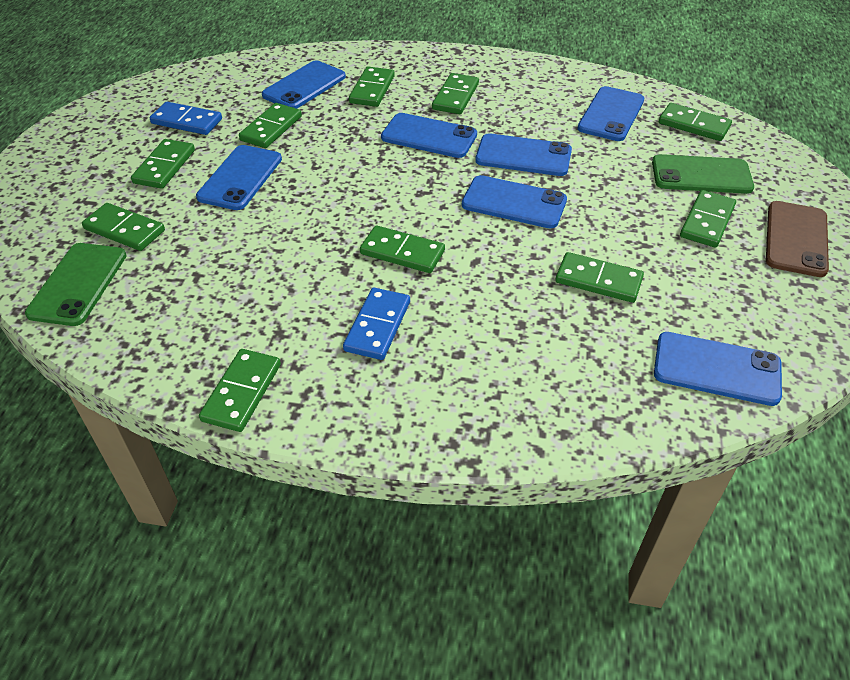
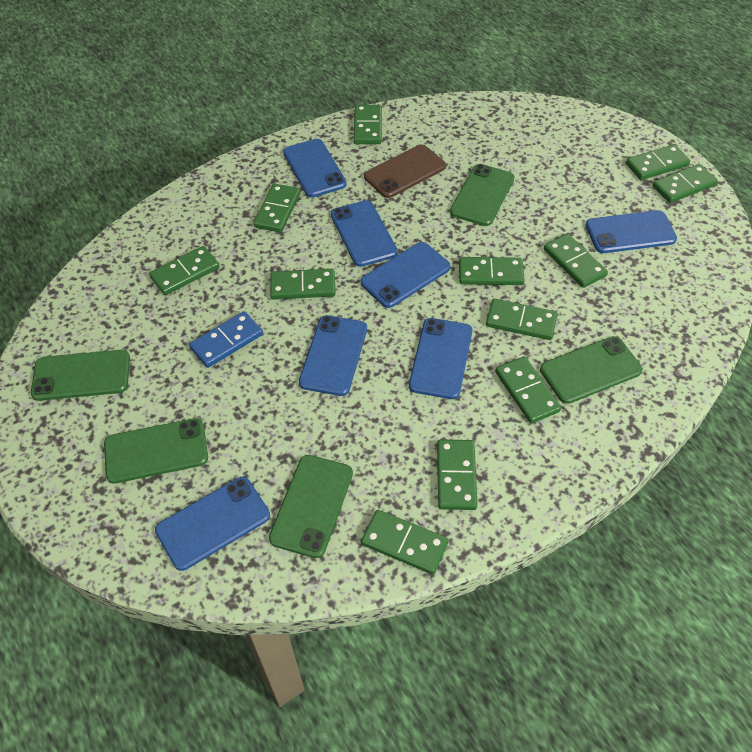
blue domino: [150,102,222,135] [343,288,410,360] = 2 -> [189,311,263,368] = 1
green domino: [82,203,165,251] [131,139,195,189] [199,349,281,432] [239,103,302,148] [349,67,395,107] [360,226,445,273] [432,73,479,114] [556,252,644,303] [659,103,732,141] [680,190,736,248] = 10 -> [149,246,220,295] [253,184,301,233] [270,269,336,300] [354,105,382,144] [361,510,448,575] [437,440,478,510] [459,257,525,285] [486,299,558,340] [495,356,561,424] [544,234,608,288] [626,144,690,180] [653,164,718,203] = 12
green phone: [25,243,127,326] [652,154,754,194] = 2 -> [31,350,130,401] [104,418,208,484] [269,455,353,558] [450,164,515,226] [540,336,643,404] = 5

